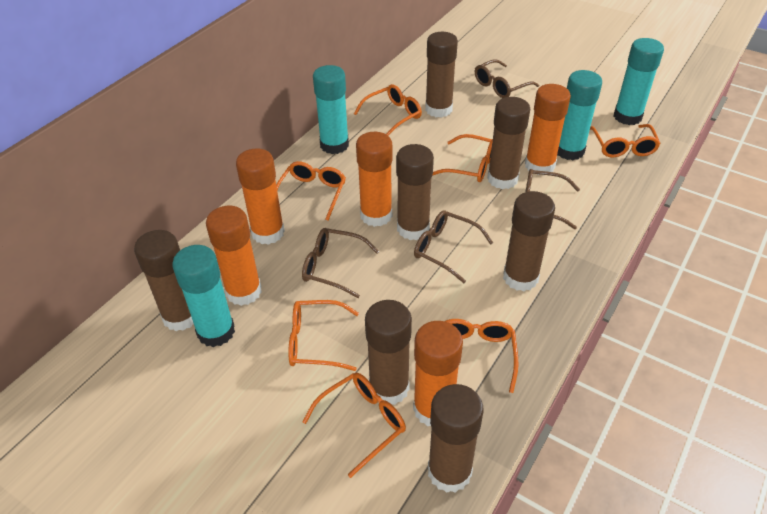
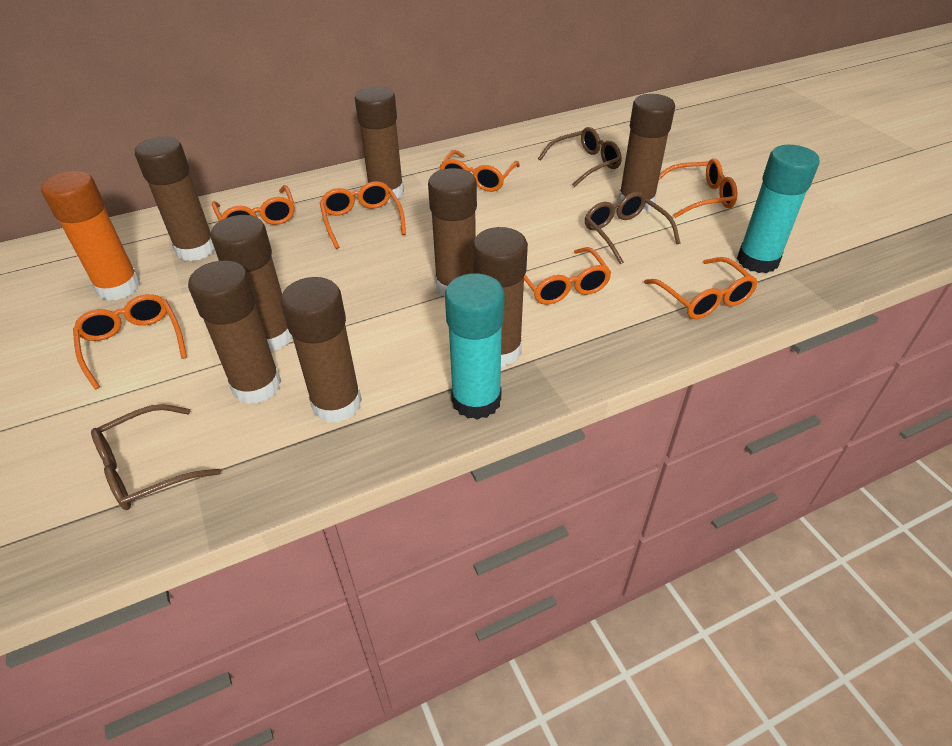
brown glasses: [302,228,379,298] [414,210,493,283] [475,59,539,98] [526,169,580,229] = 4 -> [91,404,221,510] [538,127,622,187] [585,192,680,265] = 3
brown glue stick: [134,230,194,331] [365,300,412,405] [396,144,434,240] [425,32,458,118] [428,384,484,493] [487,97,530,189] [503,191,555,291] = 7 -> [135,137,215,261] [188,261,281,404] [211,215,293,352] [281,277,362,423] [355,86,404,202] [428,168,477,296] [473,227,528,367] [618,94,675,213] = 8
orange glue stick: [206,206,262,306] [236,148,285,245] [356,132,393,227] [413,321,463,426] [525,84,571,175] = 5 -> [41,171,140,301] = 1
turquoise glue stick: [172,245,235,347] [313,65,349,154] [557,70,602,160] [614,38,664,125] = 4 -> [445,273,505,420] [737,145,819,273] = 2

